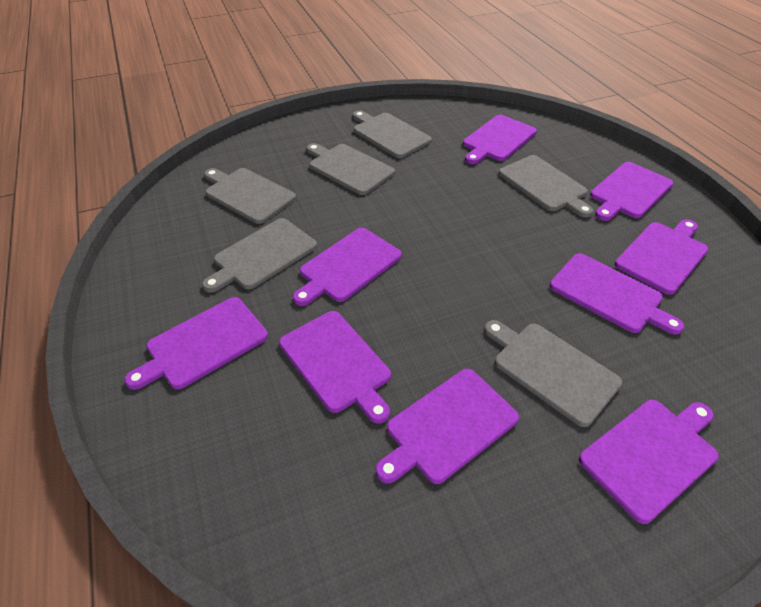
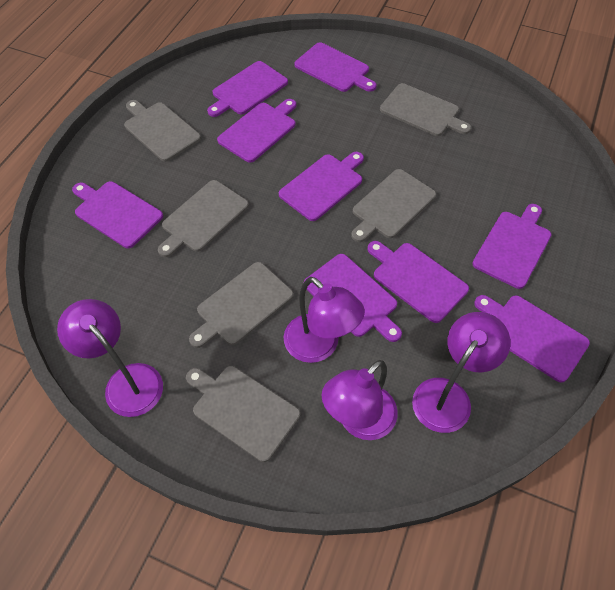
purple lamp: none = 0 -> [57,299,163,417] [284,277,365,363] [322,360,398,440] [412,312,510,433] = 4

